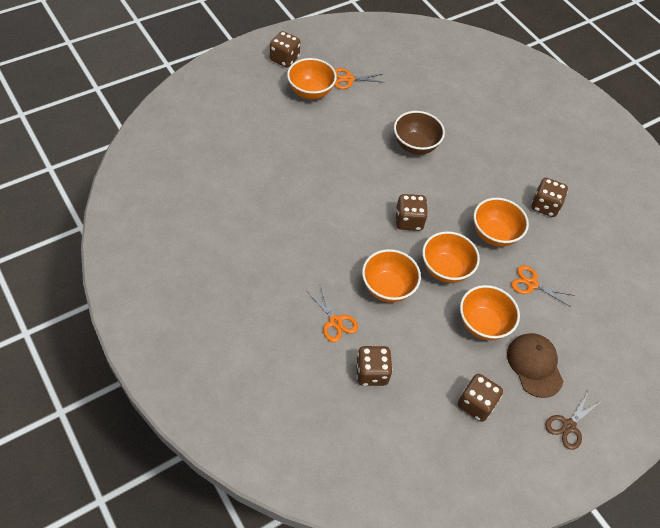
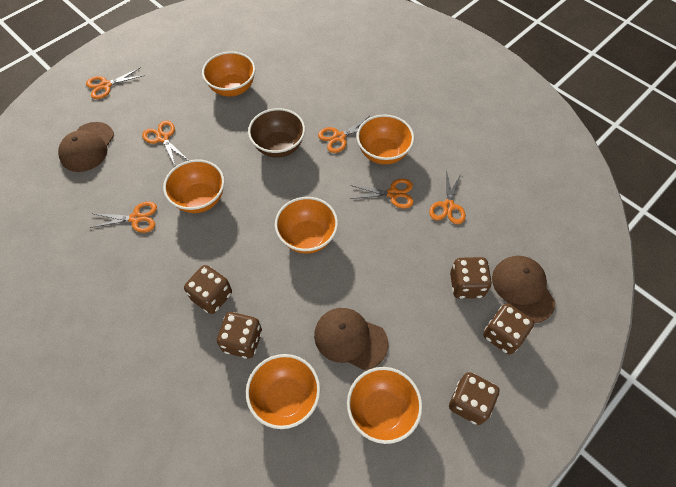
brown cap: [507,333,563,398] = 1 -> [58,122,114,172] [314,308,388,370] [492,256,556,323] = 3
brown scissors: [545,390,602,450] = 1 -> none = 0
orange bowl: [287,58,337,99] [362,249,421,303] [422,231,480,283] [460,285,520,340] [474,198,529,247] = 5 -> [163,159,225,213] [202,51,255,97] [246,354,320,429] [275,197,338,254] [347,367,422,444] [357,114,414,165] = 6
orange scissors: [307,285,358,342] [334,68,385,89] [511,265,575,307] = 3 -> [86,67,145,99] [90,202,157,233] [142,120,188,165] [318,116,369,153] [350,179,413,209] [429,170,466,224] = 6

